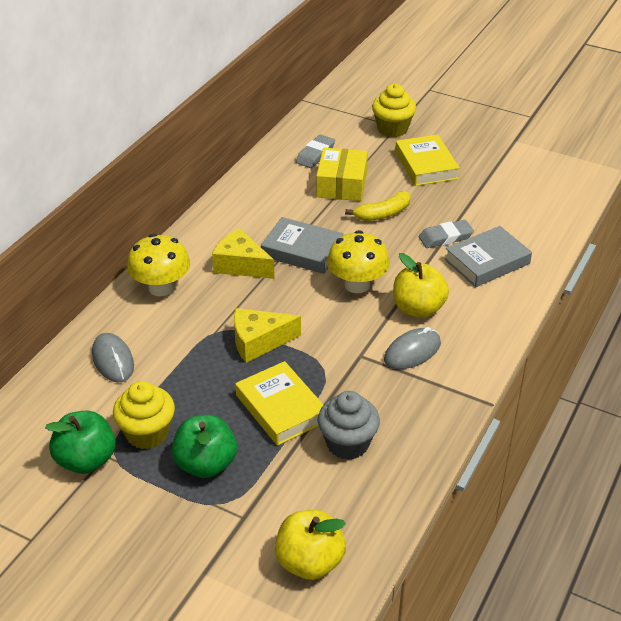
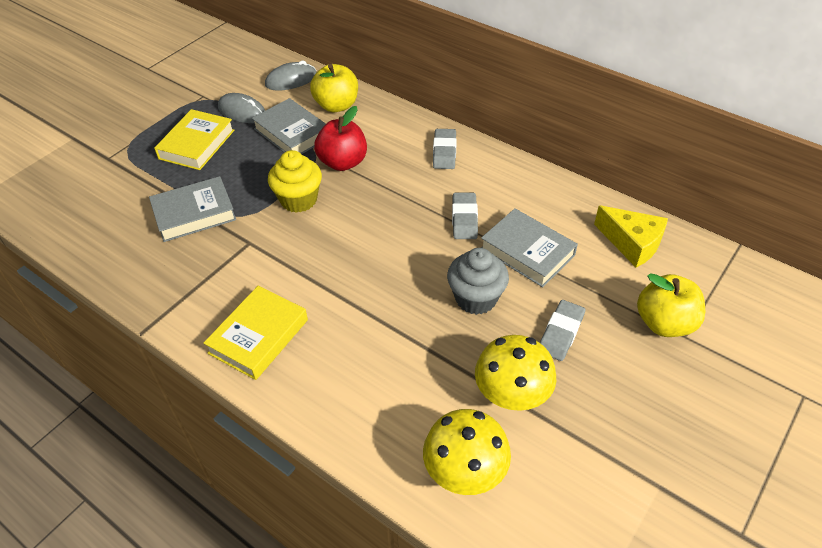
green apple: [45,410,116,474] [172,415,237,478] = 2 -> none = 0
grey book: [261,217,344,274] [444,226,532,287] = 2 -> [149,176,236,242] [252,98,326,155] [481,208,578,287] = 3
grey eraser: [296,134,335,168] [419,220,474,248] = 2 -> [433,129,457,169] [452,193,478,239] [540,300,585,361] = 3
red apple: none = 0 -> [314,106,367,171] = 1
yellow banana: [345,191,411,221] = 1 -> none = 0
yellow box: [316,148,368,201] = 1 -> none = 0
yellow cheese: [212,228,274,279] [234,308,301,363] = 2 -> [594,205,668,268] = 1
yellow cupcake: [113,381,175,449] [372,84,416,137] = 2 -> [268,150,322,213] = 1

